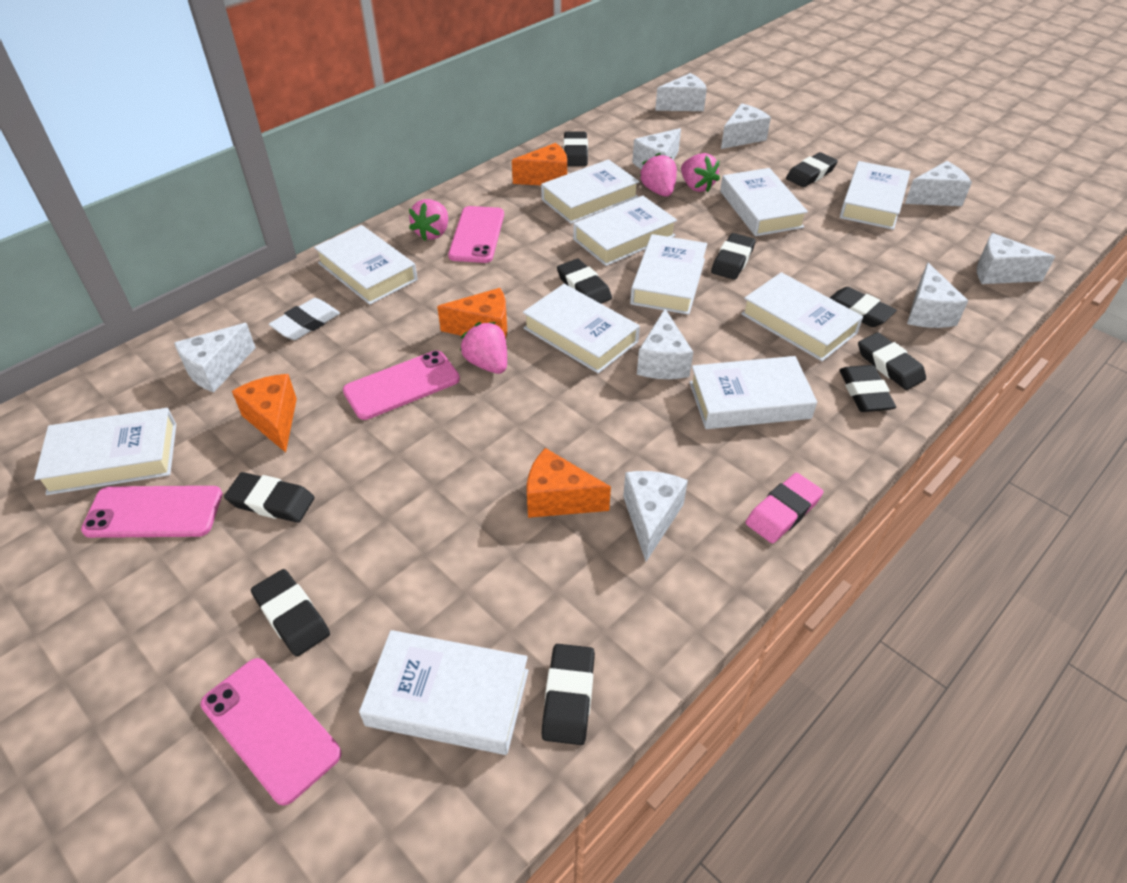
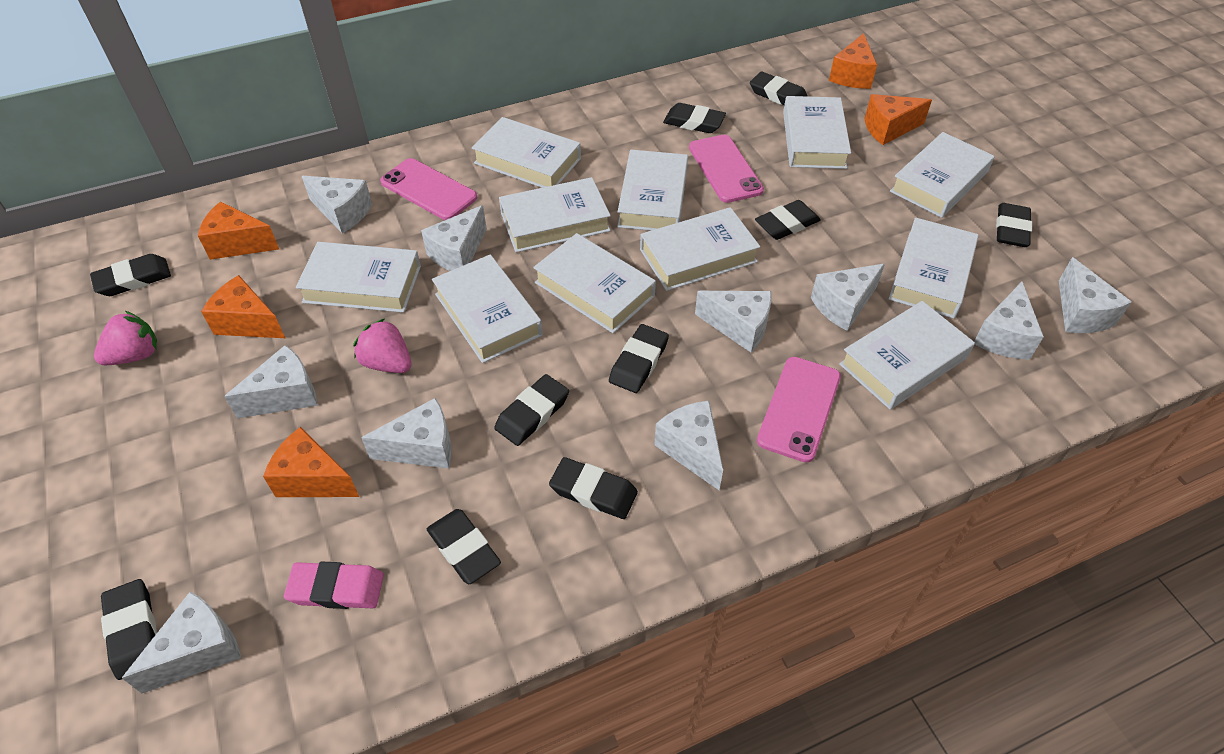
orange cheese: [232,374,297,453] [437,288,507,339] [512,143,567,185] [527,448,611,518] = 4 -> [198,201,279,260] [201,275,285,338] [263,427,359,497] [829,33,877,89] [864,94,932,145] = 5
pink phone: [81,486,222,538] [200,658,341,806] [343,350,460,420] [448,206,504,263] = 4 -> [380,158,477,220] [689,135,764,203] [757,357,841,463] = 3
pink strawberry: [409,199,448,241] [460,322,507,374] [640,153,677,197] [681,153,720,192] = 4 -> [94,311,157,365] [353,318,411,373] = 2
white cheese: [174,323,256,392] [623,471,688,562] [632,128,681,169] [637,309,693,379] [655,73,707,111] [721,103,771,149] [905,161,972,206] [907,262,968,328] [977,233,1055,284] = 9 -> [122,591,241,693] [224,345,317,419] [302,176,372,233] [361,398,452,469] [421,205,487,271] [654,401,723,490] [695,291,772,352] [811,264,885,331] [974,282,1044,360] [1059,257,1132,333] = 10
white eraser: [269,298,340,340] = 1 -> none = 0

